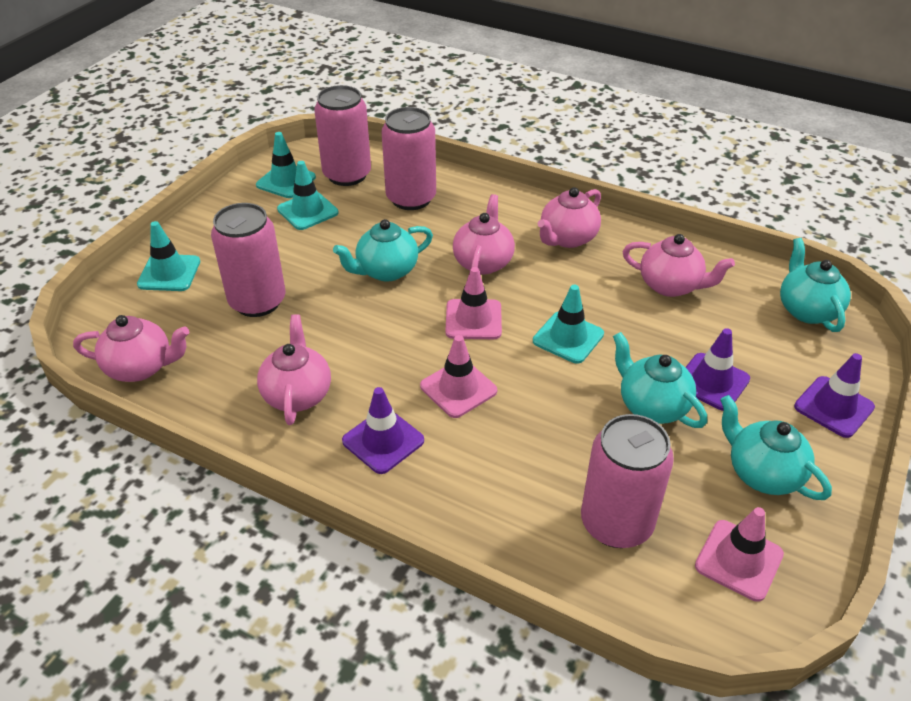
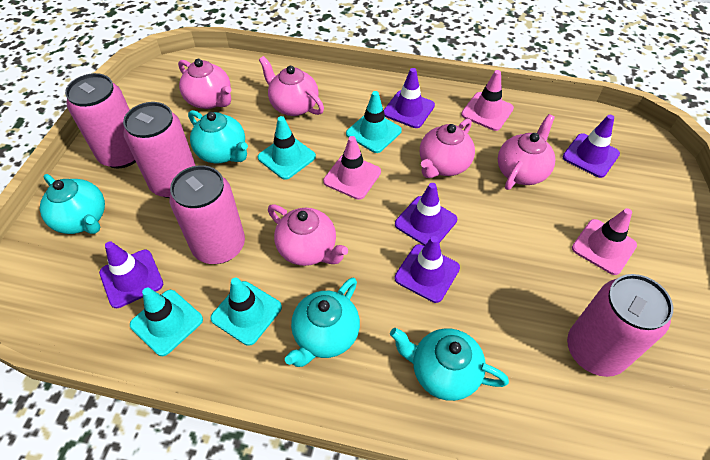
purple traffic cone: [342,387,424,474] [685,328,750,411] [794,353,875,438] = 3 -> [99,241,163,308] [384,68,435,128] [394,236,460,303] [395,183,457,246] [562,115,620,178] = 5

